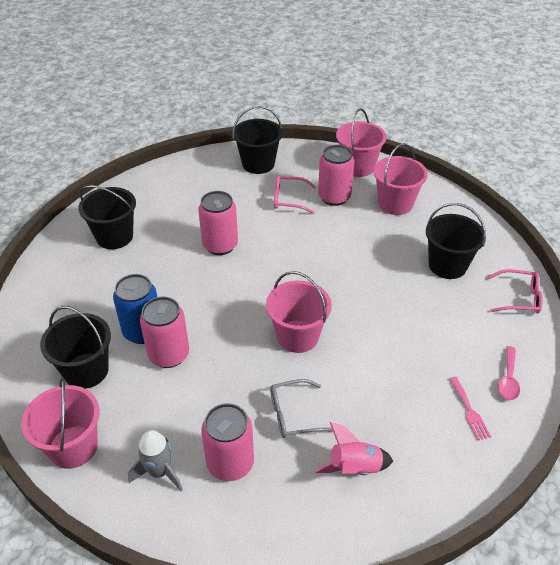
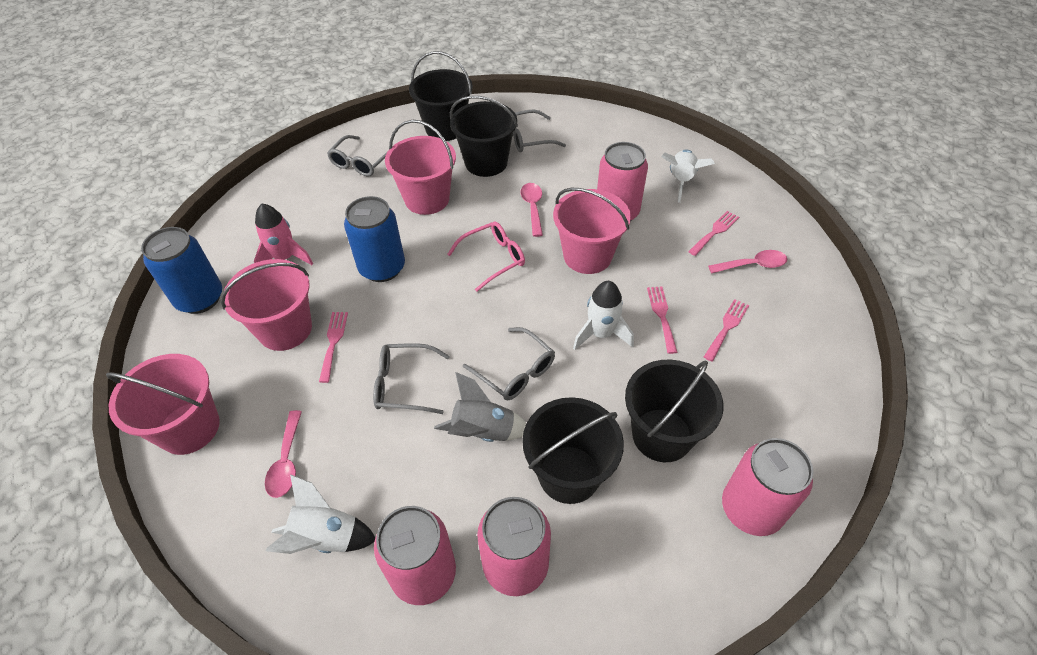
blue can: [113,274,157,344] = 1 -> [141,227,222,314] [344,196,405,282] = 2
grey glasses: [270,379,333,438] = 1 -> [327,135,387,177] [373,343,450,414] [463,327,555,401] [512,110,566,152] = 4
pink fork: [449,377,491,440] = 1 -> [319,312,348,383] [647,287,677,354] [688,211,739,256] [704,299,749,362] = 4
pink glasses: [274,176,316,214] [488,269,543,314] = 2 -> [447,221,525,292] = 1
pink spoon: [498,346,520,400] = 1 -> [265,410,302,498] [521,183,543,237] [708,250,788,273] = 3
white rocket: none = 0 -> [266,474,375,554] [573,281,634,350] [661,150,715,203] = 3

